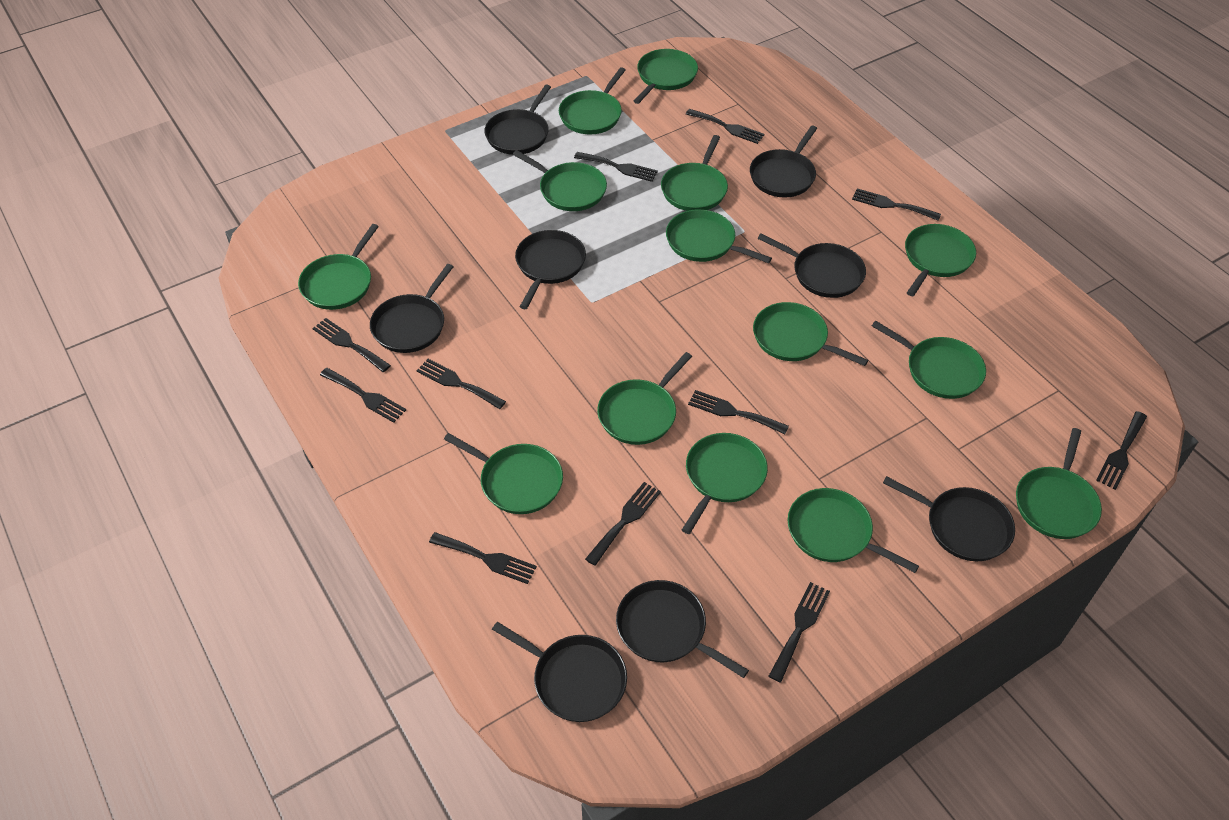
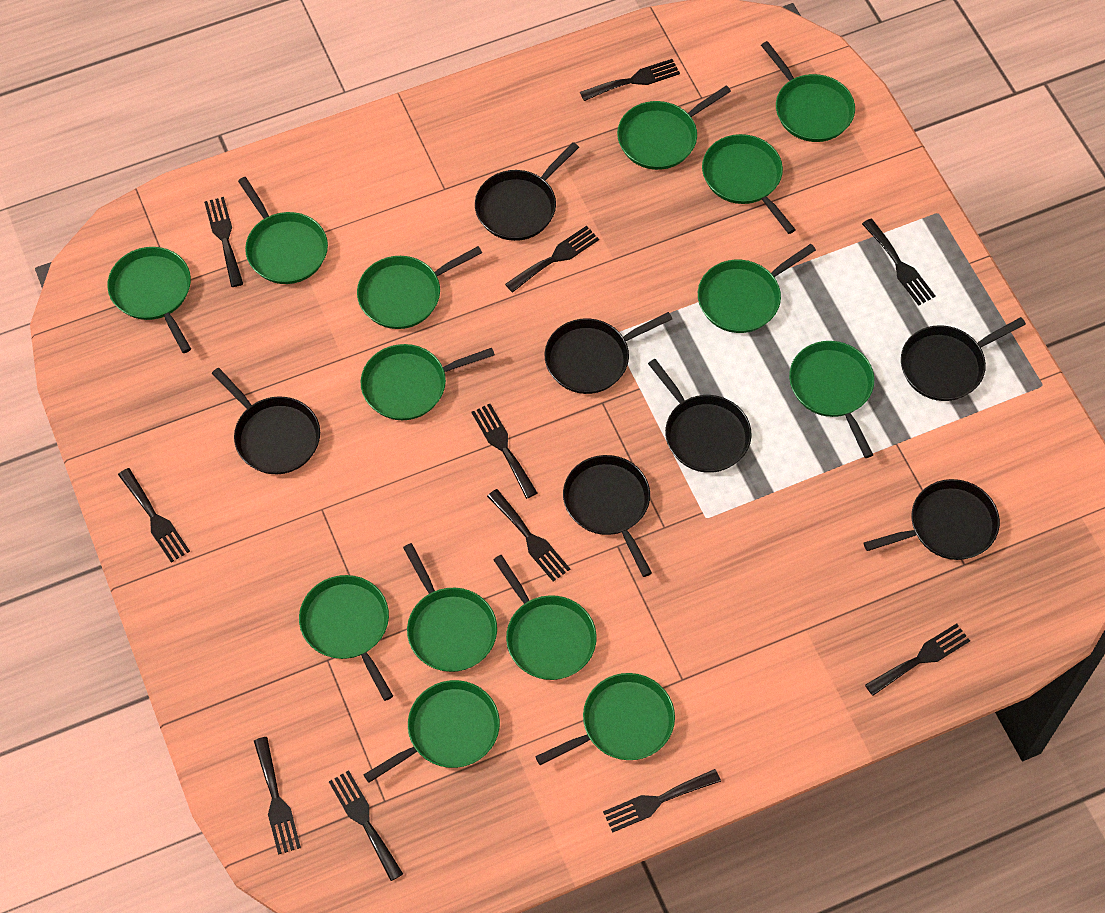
black pan: [370,264,453,353] [484,85,551,155] [492,622,627,722] [515,230,586,309] [616,580,749,678] [750,125,817,198] [758,234,866,298] [883,476,1015,561] = 8 -> [212,368,320,474] [475,142,579,241] [545,312,672,394] [563,455,652,577] [648,359,752,473] [864,479,1000,560] [901,317,1026,401] = 7

